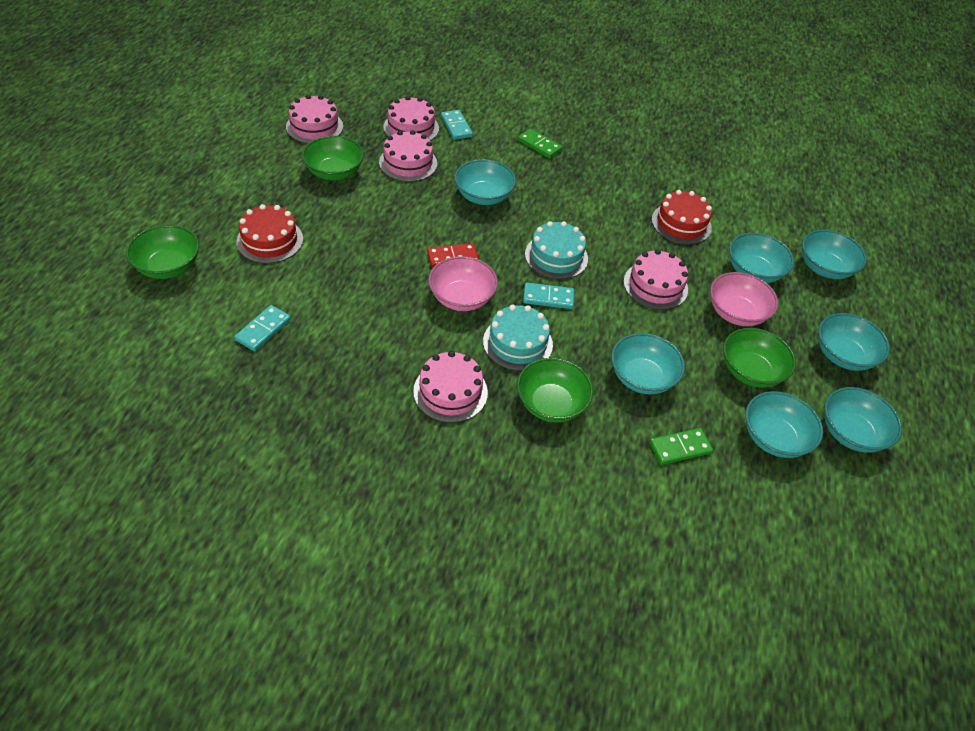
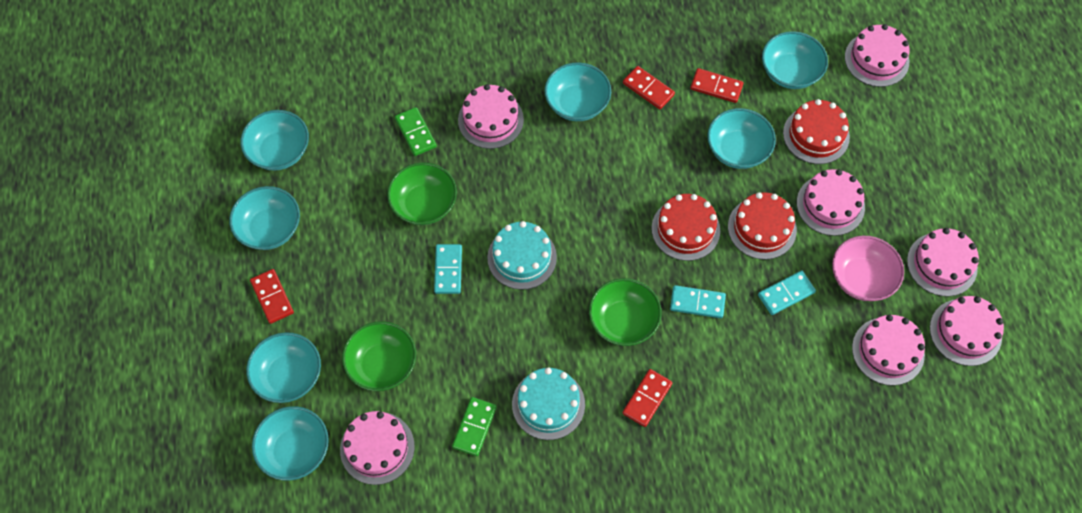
green bowl: [126,225,199,279] [302,136,364,180] [517,358,593,423] [723,328,796,388] = 4 -> [342,321,416,391] [387,162,457,225] [589,278,662,346] = 3
pink bowl: [428,256,498,311] [710,272,778,327] = 2 -> [832,236,904,301] = 1
pink cake: [286,95,343,144] [379,130,437,182] [383,96,439,141] [413,351,488,423] [624,249,688,310] = 5 -> [340,411,415,485] [458,84,524,149] [797,169,865,236] [845,24,909,87] [852,315,925,386] [907,228,979,296] [930,296,1004,366] = 7
red cake: [236,204,303,263] [652,190,712,245] = 2 -> [652,194,720,261] [728,192,797,260] [783,99,850,164] = 3
red domino: [427,243,479,268] = 1 -> [250,269,294,324] [623,66,675,109] [623,369,672,427] [690,68,744,103] = 4

